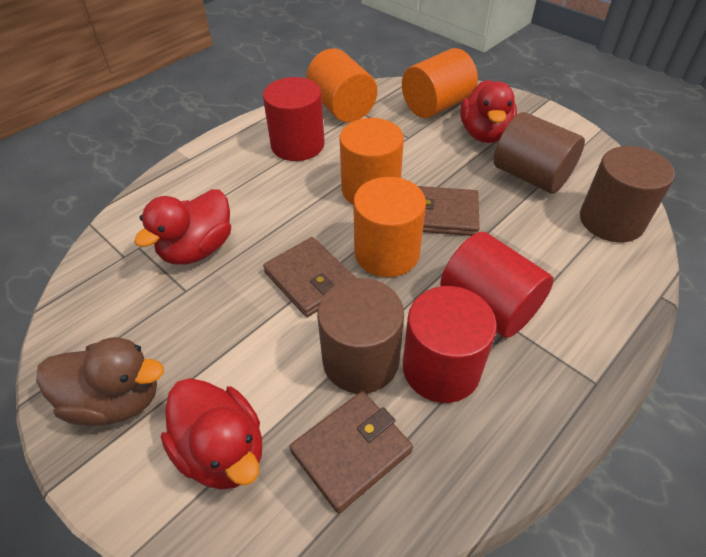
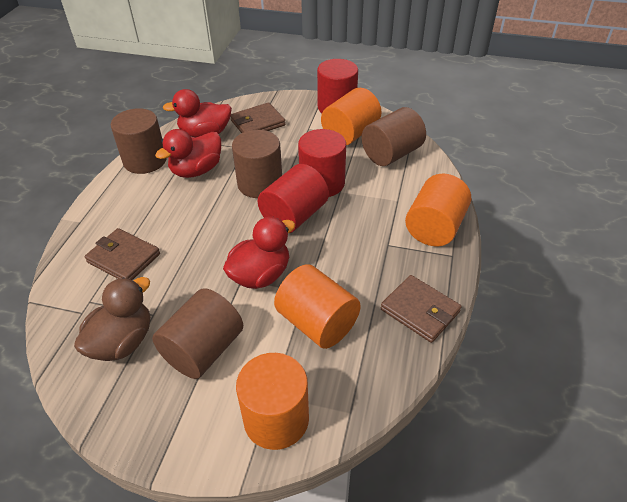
brown cylinder: [317,278,404,394] [494,112,585,194] [580,146,675,242] = 3 -> [111,108,166,174] [152,288,243,379] [232,130,282,198] [362,107,426,166] = 4

